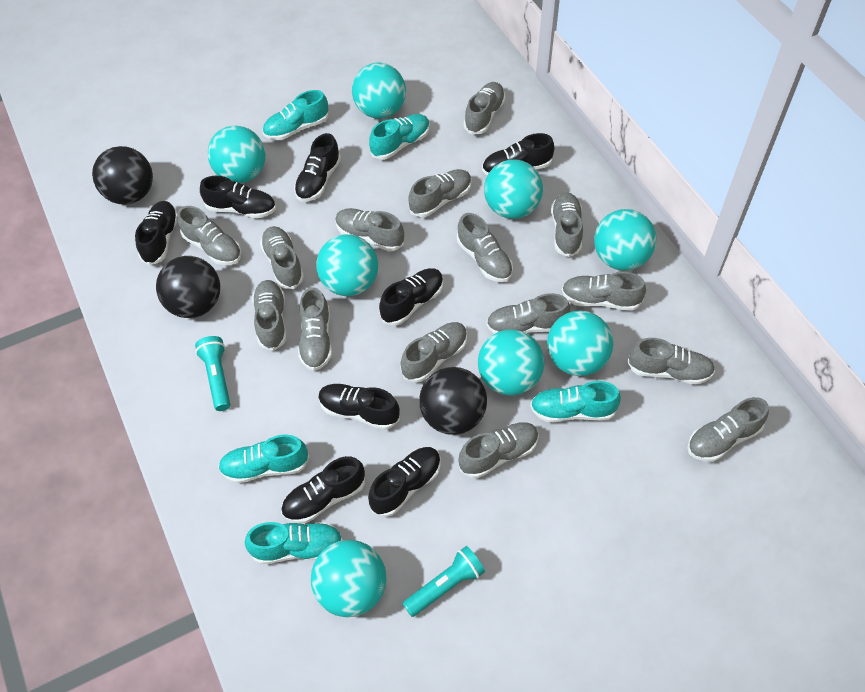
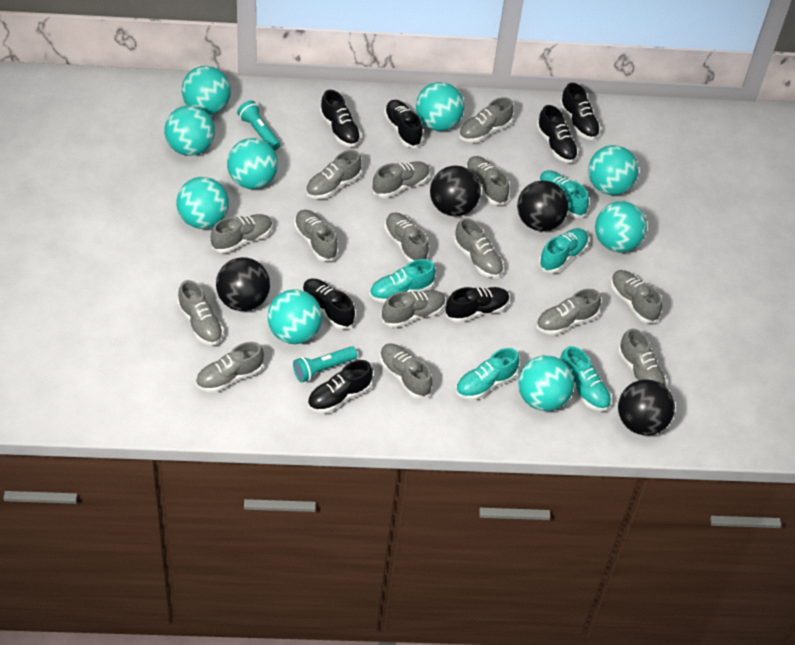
black ball: [92,146,153,205] [156,256,220,318] [419,367,487,435] = 3 -> [216,257,270,311] [430,165,481,217] [517,180,569,232] [618,379,675,435] = 4
black shoe: [135,201,178,265] [200,176,276,218] [281,456,365,524] [294,133,341,202] [318,384,400,430] [368,447,441,517] [379,268,443,326] [482,133,554,175] = 8 -> [302,279,355,329] [307,360,373,413] [320,90,361,147] [384,100,423,148] [446,287,510,323] [537,105,578,163] [560,83,600,140] = 7
turquoise ball: [208,125,265,183] [311,540,386,617] [316,234,378,296] [352,63,406,119] [478,330,544,395] [484,160,543,219] [547,311,613,376] [594,209,656,271] = 8 -> [164,106,215,156] [177,177,229,229] [181,66,231,115] [227,138,278,189] [267,289,322,344] [416,82,464,131] [518,355,574,411] [588,145,639,195] [595,201,647,252] = 9

